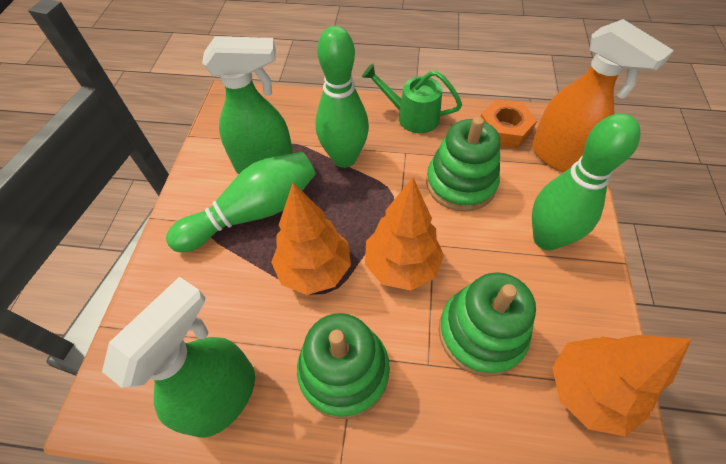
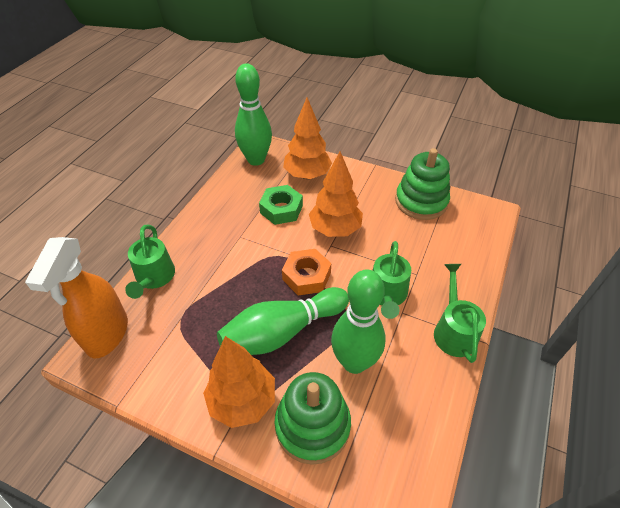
green nut: none = 0 -> [259,185,303,225] = 1
green spray bottle: [102,277,255,438] [202,36,293,174] = 2 -> none = 0
green stacking toy: [297,313,390,419] [426,117,500,212] [439,272,536,377] = 3 -> [274,372,351,465] [395,148,450,220] = 2
green watering can: [362,64,462,133] = 1 -> [125,225,175,299] [372,241,411,319] [434,264,486,363] = 3

